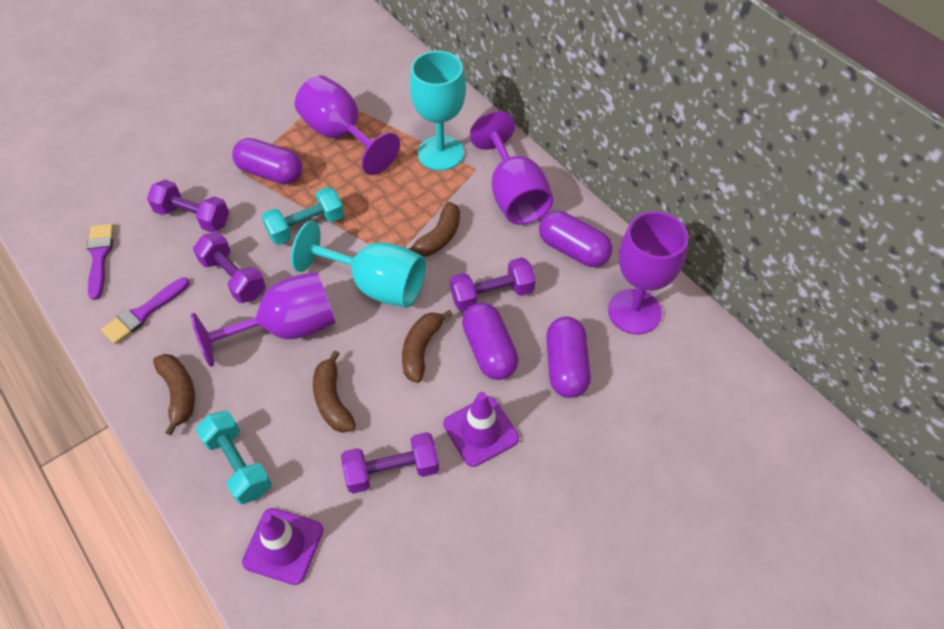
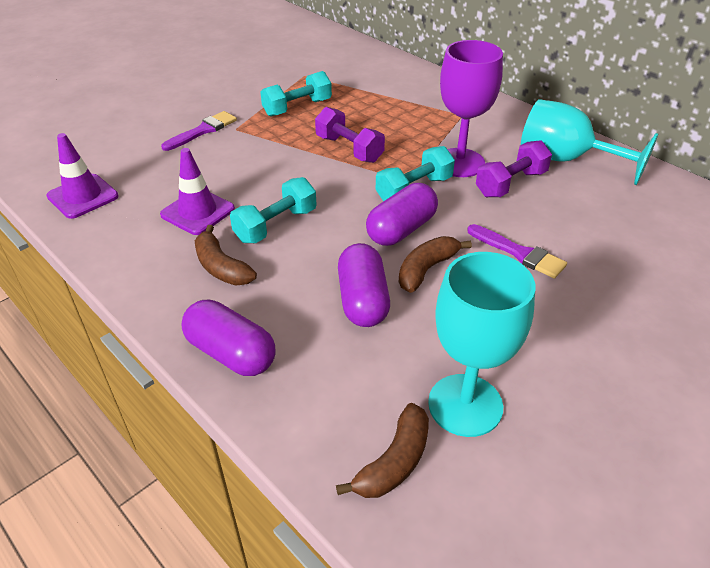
brown banana: [153,354,195,435] [313,350,356,433] [402,310,453,383] [408,202,460,257] = 4 -> [195,225,257,285] [336,403,429,498] [399,236,472,293] = 3
purple capsule: [232,138,302,184] [462,302,519,380] [539,211,613,267] [546,316,591,398] = 4 -> [182,300,276,376] [338,243,390,327] [366,183,438,246] = 3
purple dumbbell: [147,179,229,233] [193,232,265,303] [341,432,439,494] [450,257,536,312] = 4 -> [315,107,385,163] [476,140,552,197] = 2
purple goblet: [191,272,335,367] [295,75,400,175] [470,111,553,225] [608,211,689,334] = 4 -> [440,40,503,177] = 1
turquoise dumbbell: [196,410,272,504] [261,187,344,245] = 2 -> [230,177,317,243] [260,71,332,116] [376,146,455,201] = 3

